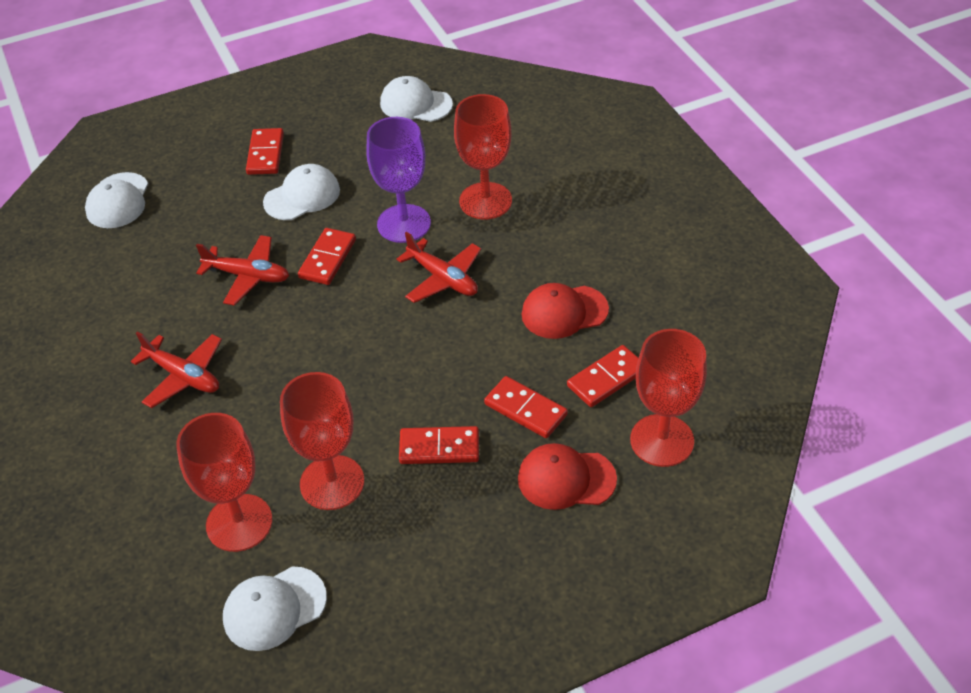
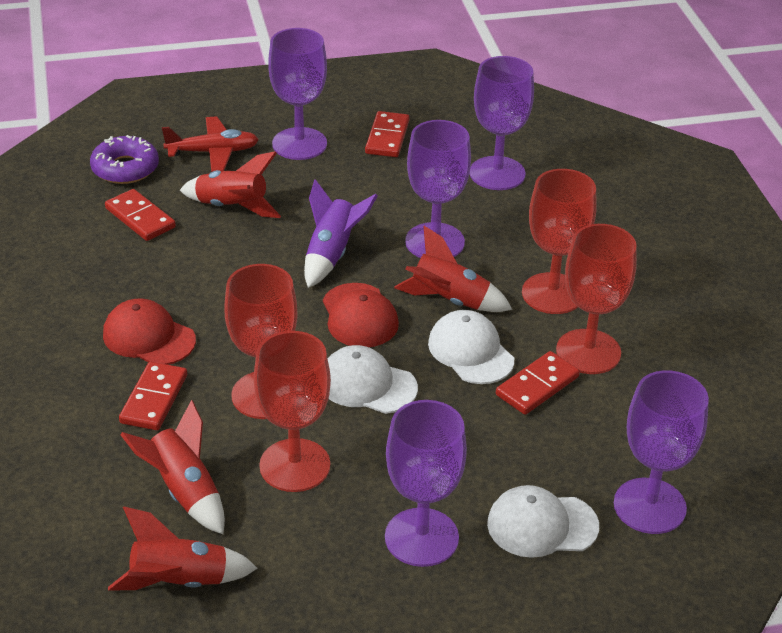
purple donut: none = 0 -> [90,135,159,184] = 1
purple goblet: [366,117,431,243] = 1 -> [268,28,327,160] [385,400,467,567] [405,120,471,258] [470,56,534,190] [614,370,709,534] = 5
purple rocket: none = 0 -> [304,179,378,288] = 1
red domino: [246,128,284,175] [298,228,356,285] [399,426,479,464] [484,376,568,438] [567,345,639,407] = 5 -> [105,189,176,241] [119,362,187,430] [365,111,410,157] [496,351,580,415] = 4
red plane: [131,331,222,408] [196,235,289,306] [397,232,481,303] = 3 -> [162,116,259,172] = 1
red rocket: none = 0 -> [108,507,258,590] [120,400,225,534] [180,151,281,218] [394,226,512,312] = 4
white cap: [85,172,148,228] [223,566,327,651] [263,164,340,220] [380,76,453,122] = 4 -> [328,345,418,414] [428,310,514,384] [487,485,599,558] = 3

